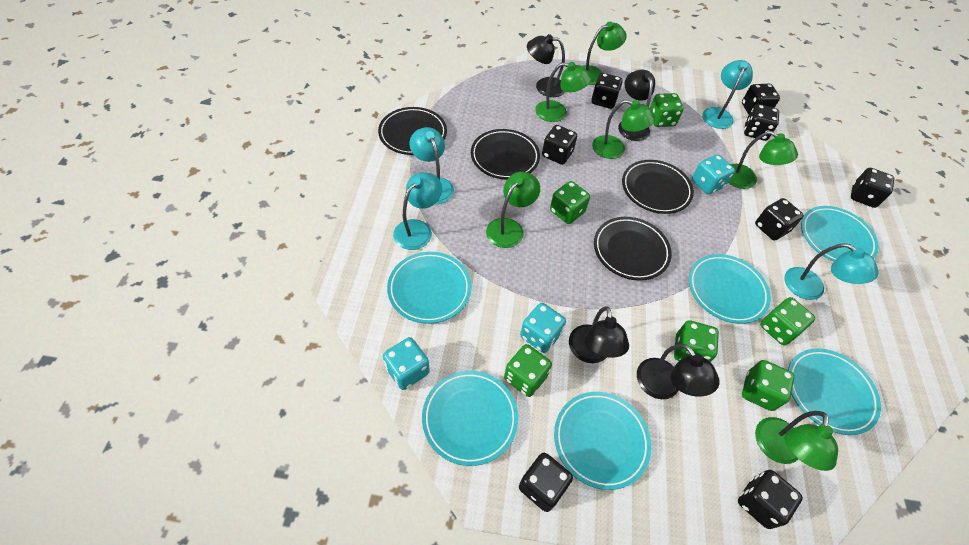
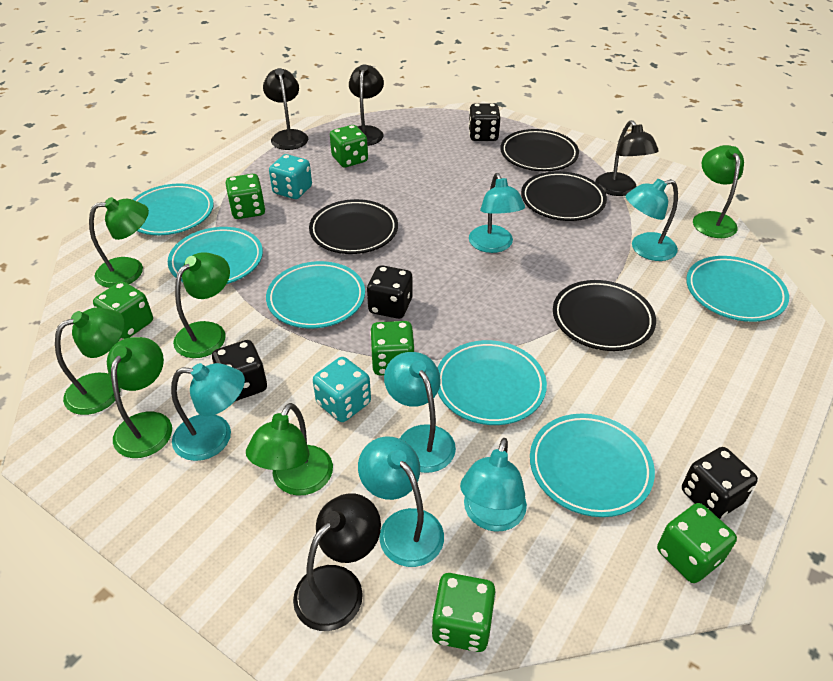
black dice: [519,453,573,512] [542,125,577,165] [591,73,623,109] [738,470,803,529] [742,84,780,115] [744,104,779,141] [755,198,804,240] [851,168,894,208] = 8 -> [212,340,267,402] [367,265,412,319] [468,103,501,141] [682,447,758,519] = 4
turquoise dice: [383,337,430,390] [520,303,566,353] [692,154,735,195] = 3 -> [269,154,312,199] [313,357,371,422] = 2
turquoise lamp: [393,172,442,250] [410,127,454,204] [702,60,753,129] [784,243,879,300] = 4 -> [171,363,245,461] [358,436,444,567] [384,352,456,473] [460,438,527,532] [469,173,525,253] [626,179,678,261] = 6

